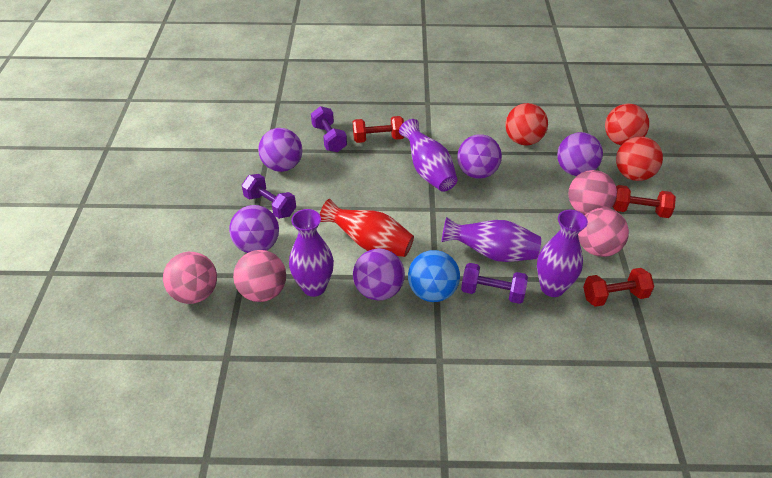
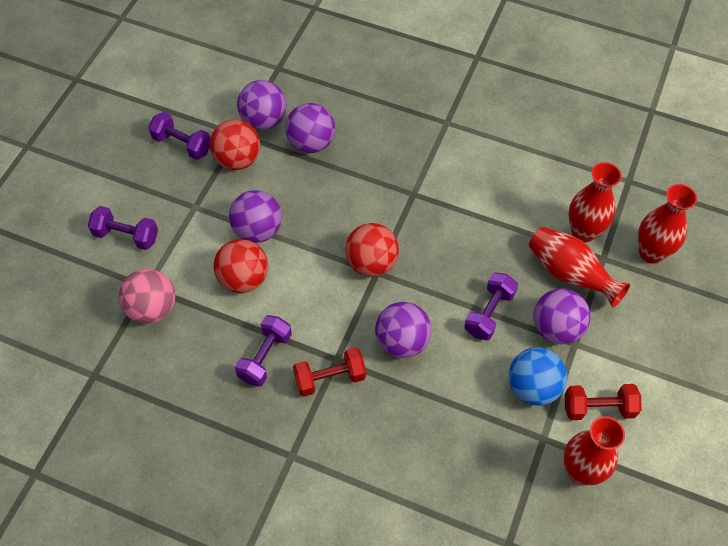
pink ball: [163,252,217,304] [233,250,286,302] [568,170,617,215] [578,208,629,257] = 4 -> [119,269,175,324] = 1
purple dumbbell: [242,174,296,219] [311,106,347,152] [461,263,528,304] = 3 -> [88,206,158,250] [148,112,210,160] [235,315,292,387] [464,272,518,340] = 4
purple vase: [289,209,334,297] [399,119,457,192] [441,217,541,262] [537,210,588,297] = 4 -> none = 0
red dumbbell: [353,116,404,143] [583,268,654,307] [612,185,676,218] = 3 -> [293,347,366,397] [565,384,642,420] = 2
red vase: [320,199,414,257] = 1 -> [529,227,630,307] [563,416,625,485] [568,162,622,242] [638,184,697,264] = 4

